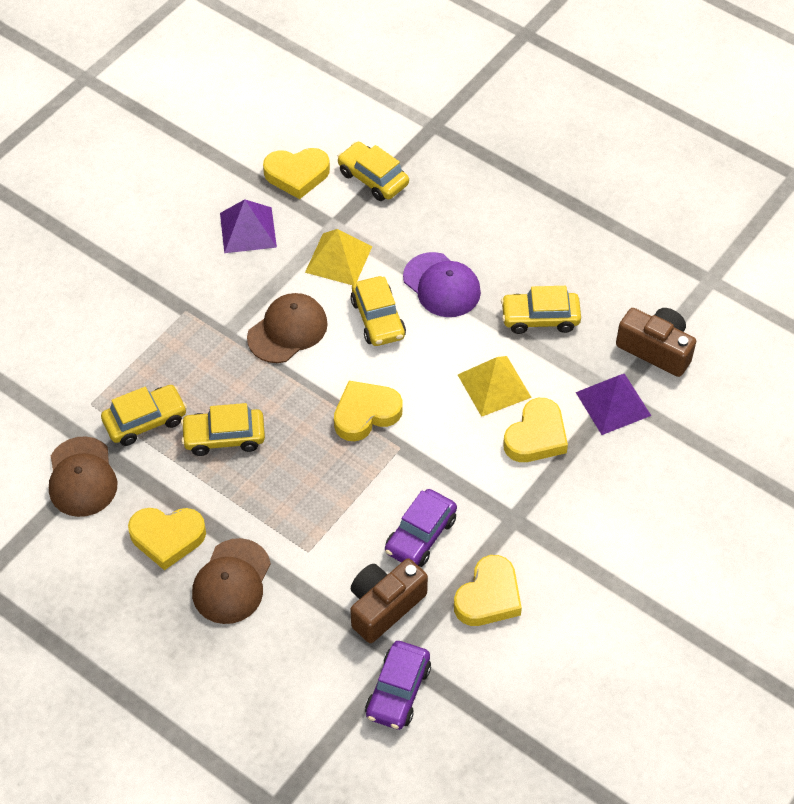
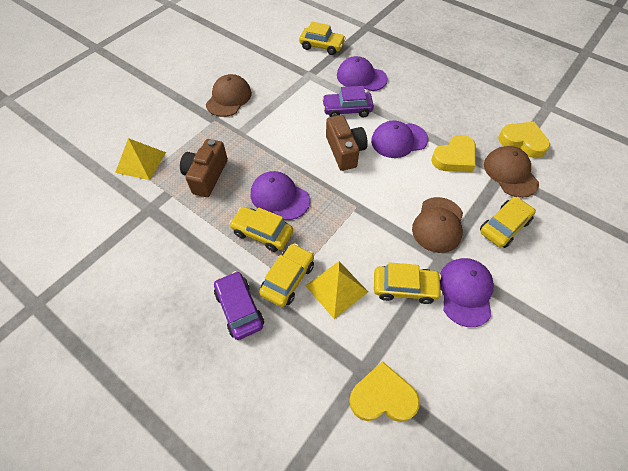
purple cap: [403,252,481,317] = 1 -> [251,171,310,220] [337,56,388,91] [371,120,428,158] [440,258,494,327] = 4
purple pyramid: [220,199,277,253] [576,374,651,435] = 2 -> none = 0
yellow heart: [128,508,206,570] [263,148,330,199] [334,381,403,441] [454,555,522,626] [503,398,568,462] = 5 -> [349,361,420,422] [431,135,476,172] [498,122,550,158] = 3

